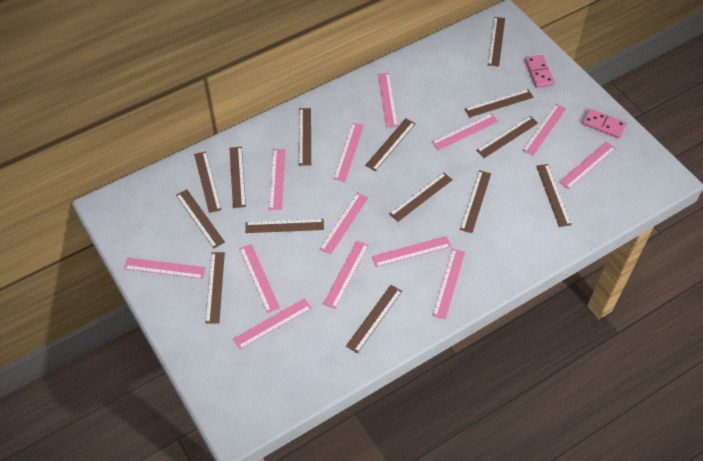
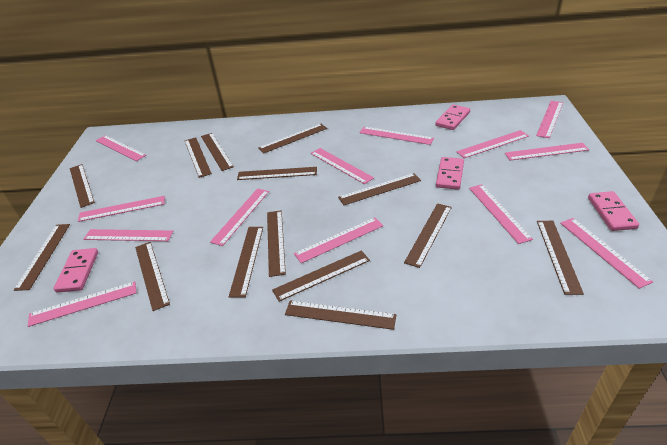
pink domino: [525,55,555,88] [582,108,627,138] = 2 -> [53,248,98,293] [436,104,470,130] [436,157,464,190] [588,191,639,231] = 4

